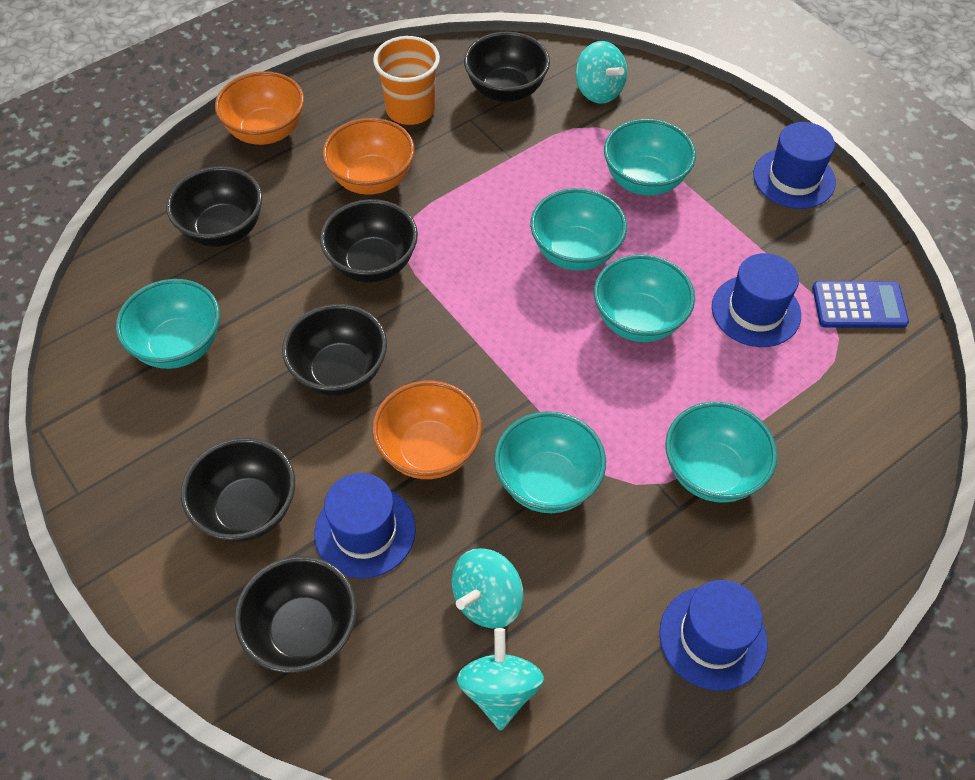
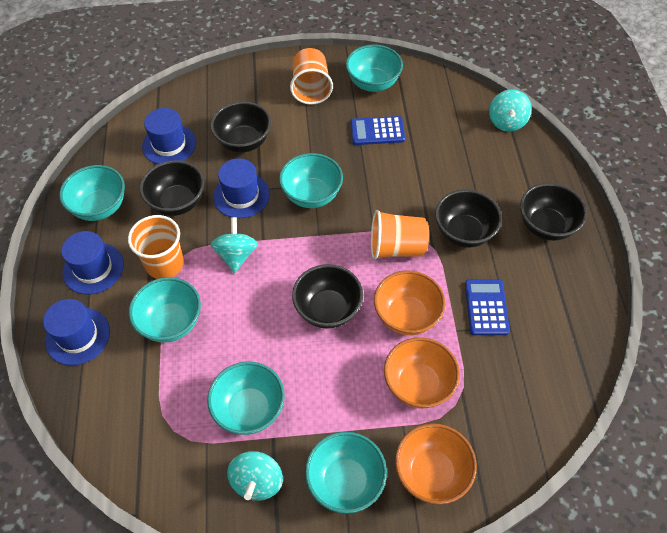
black bowl: [166,166,263,247] [181,437,295,542] [234,556,357,673] [282,304,387,396] [320,199,418,283] [464,32,550,102] = 6 -> [140,160,204,216] [211,101,271,153] [292,264,363,328] [435,189,502,248] [520,183,587,241] = 5
blue calculator: [812,281,909,328] = 1 -> [350,116,405,145] [465,279,510,335] = 2
orange cup: [373,36,440,125] = 1 -> [128,215,184,279] [290,48,333,105] [371,210,429,260] = 3

